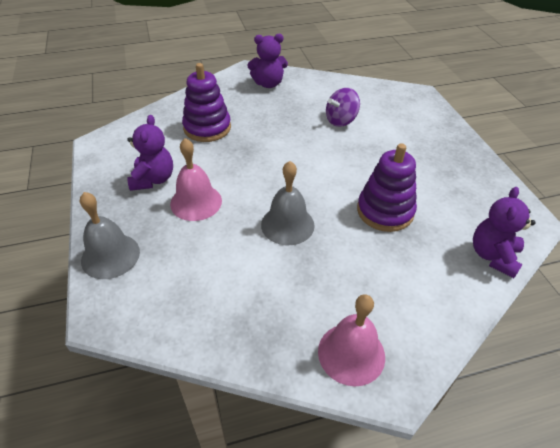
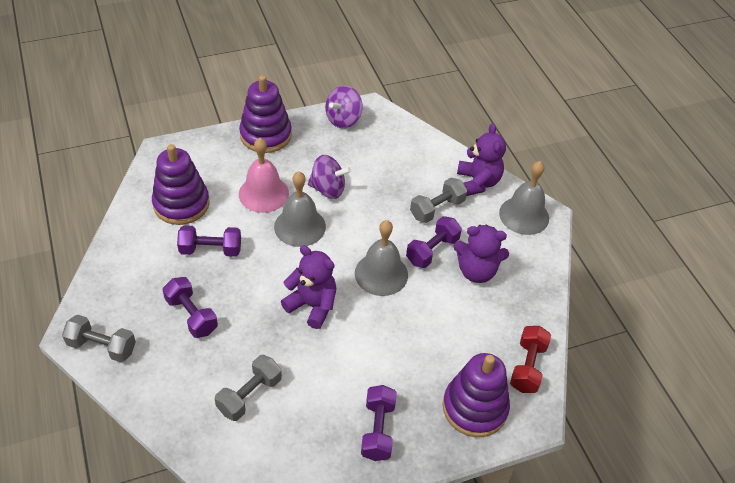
grey bell: [80,192,140,279] [261,161,315,245] = 2 -> [274,171,326,247] [355,220,408,296] [499,161,549,235] = 3
grey dumbbell: none = 0 -> [62,315,136,362] [215,355,282,421] [410,178,467,223] = 3
pink bell: [170,138,222,221] [318,294,385,386] = 2 -> [239,138,289,213] = 1
purple dumbbell: none = 0 -> [163,277,218,338] [177,225,241,257] [361,385,397,461] [406,216,462,268] = 4
purple spinning top: [326,88,360,127] = 1 -> [308,155,351,199] [325,86,363,128] = 2
purple stacking toy: [182,63,231,142] [357,143,417,232] = 2 -> [152,144,210,225] [239,75,292,153] [443,353,510,437] = 3
red dumbbell: none = 0 -> [510,326,551,393] = 1

